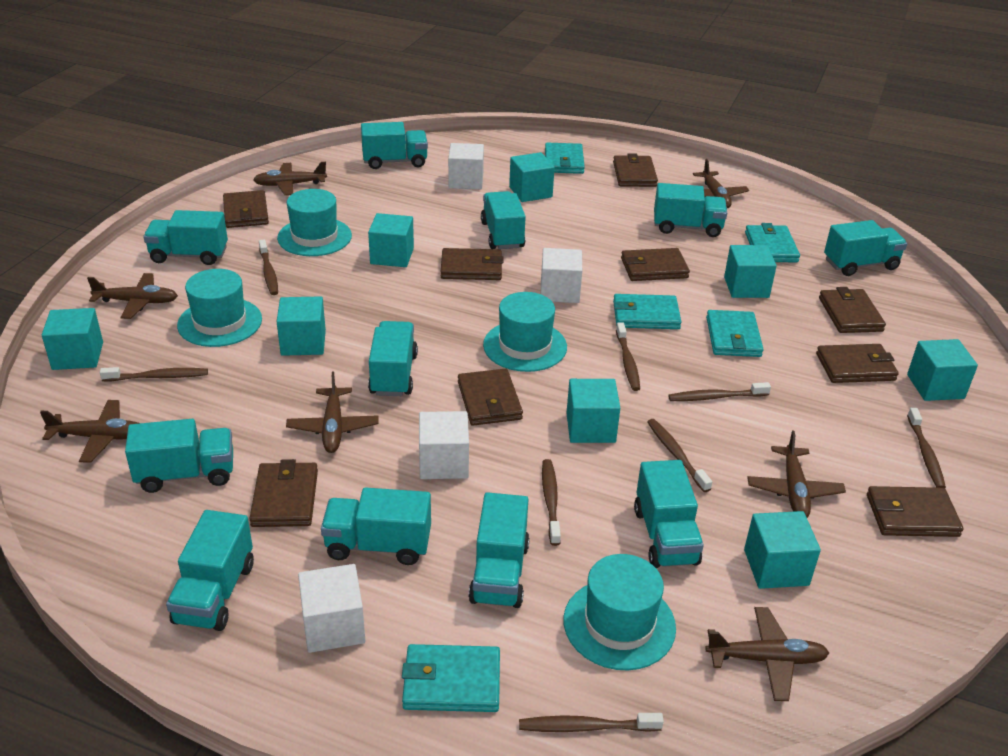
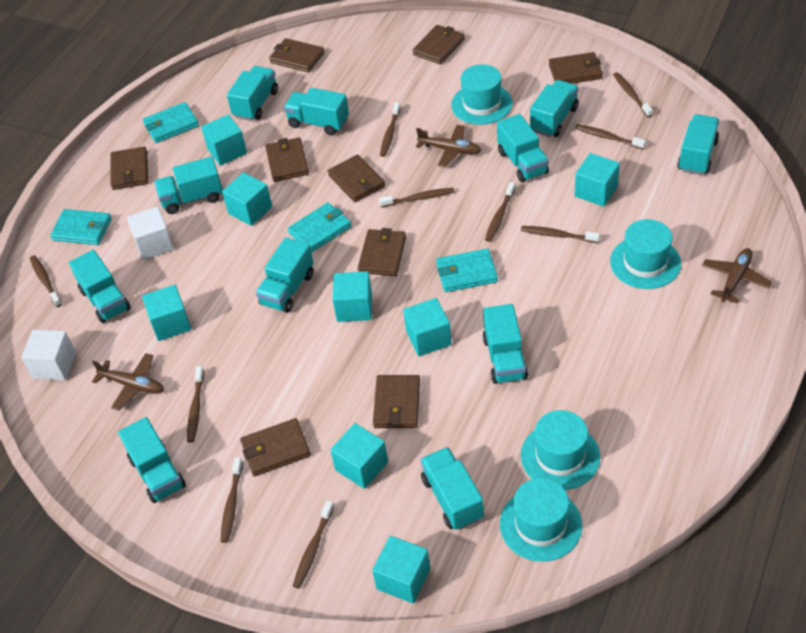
brown plane: [40,400,139,463] [87,273,178,319] [253,162,327,196] [286,372,379,453] [693,159,749,208] [705,607,829,701] [747,431,846,518] = 7 -> [92,353,164,411] [416,125,481,167] [702,248,772,304] = 3
brown toothbrush: [100,367,208,381] [259,240,278,295] [519,713,664,732] [542,459,561,546] [616,322,640,391] [647,419,712,492] [668,382,771,401] [907,408,946,488] = 8 -> [30,255,62,307] [187,366,204,443] [220,457,243,543] [293,501,334,588] [379,188,455,207] [380,102,401,157] [485,182,515,242] [521,226,600,243] [575,124,646,149] [613,72,653,117] = 10
turquoise wallet: [402,644,500,712] [545,143,585,174] [613,294,681,329] [706,310,764,357] [745,223,800,262] = 5 -> [50,209,112,245] [143,102,199,143] [288,202,352,253] [436,249,498,292] = 4
white cube: [298,564,365,653] [419,411,469,479] [448,143,484,189] [540,248,582,303] = 4 -> [21,330,76,380] [127,207,174,260] = 2

